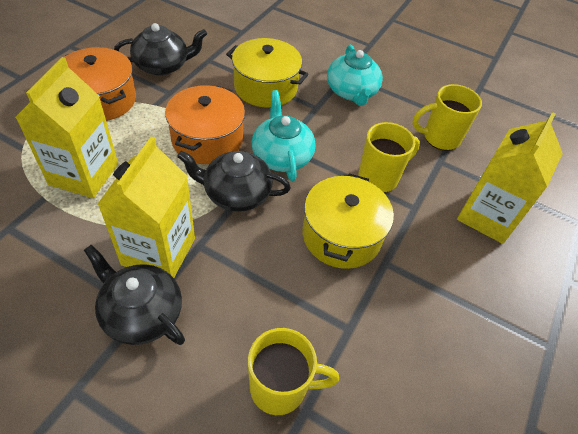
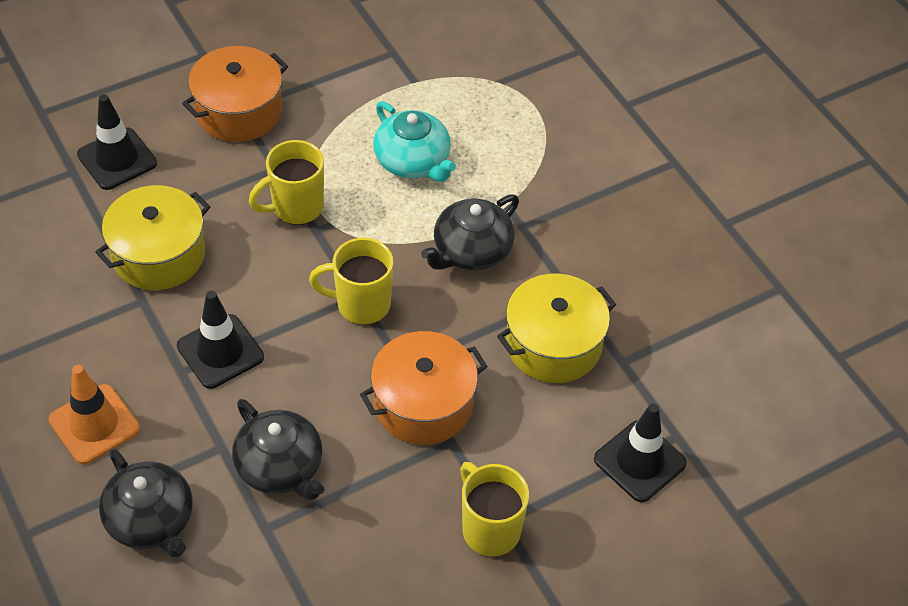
black traffic cone: none = 0 -> [77,94,157,190] [177,291,264,389] [594,403,687,502] = 3
orange traffic cone: none = 0 -> [49,365,140,464] = 1
turquoise teapot: [252,90,316,182] [327,44,383,106] = 2 -> [373,101,456,182] = 1
yellow carton: [15,57,118,198] [98,136,195,278] [457,112,563,244] = 3 -> none = 0

